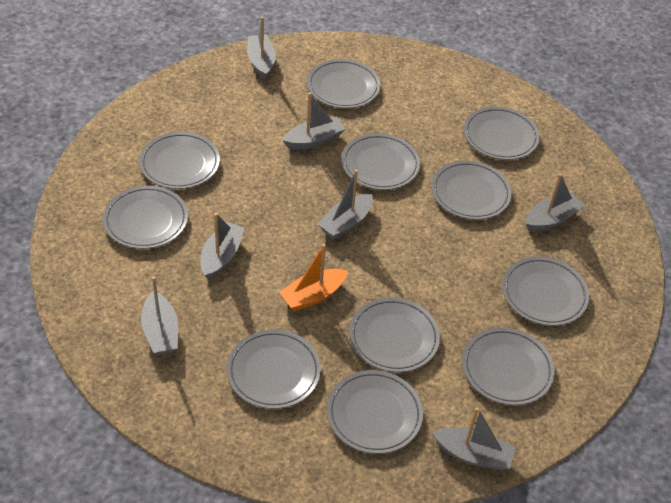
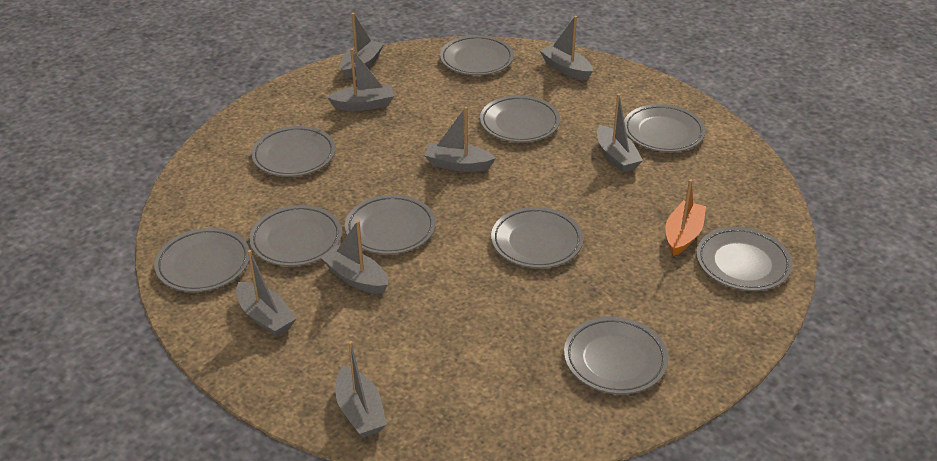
grey boat: [141,276,178,355] [201,213,244,280] [247,17,276,80] [283,92,345,150] [318,170,373,239] [433,407,515,470] [526,174,585,231] = 7 -> [236,250,297,337] [320,220,388,294] [327,49,394,111] [335,341,387,438] [340,13,384,79] [424,107,496,172] [540,16,593,80] [597,94,643,173] = 8
grey plate: [103,186,188,249] [139,132,220,189] [227,330,321,409] [307,59,380,109] [327,370,423,454] [341,133,420,190] [349,298,440,372] [431,161,512,220] [462,327,554,405] [464,107,540,160] [502,257,589,326] = 11 -> [154,228,250,292] [249,205,342,266] [251,126,336,177] [345,195,436,254] [440,35,514,75] [480,95,560,142] [491,207,583,268] [564,317,668,394] [624,104,706,152] [696,227,793,291] = 10

